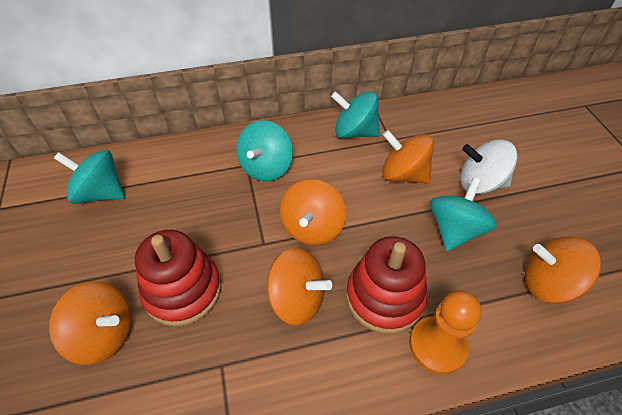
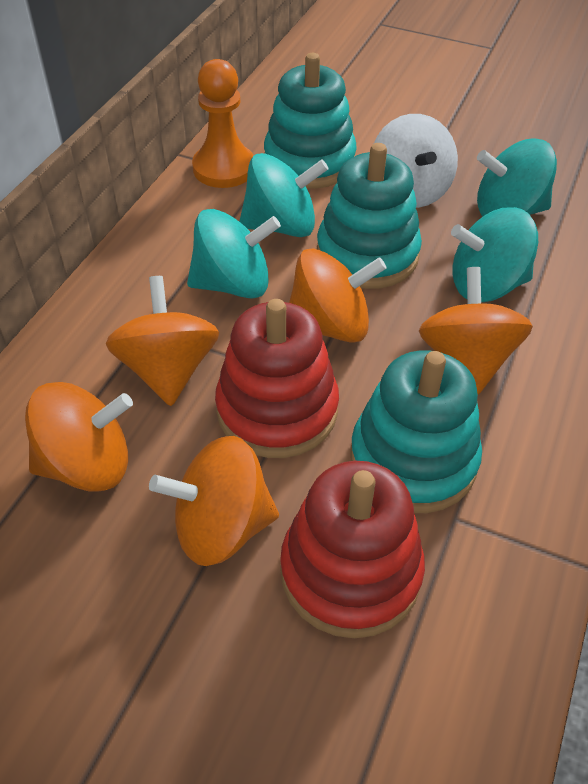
turquoise stacking toy: none = 0 -> [264,53,357,189] [317,143,422,289] [350,350,482,513] = 3

